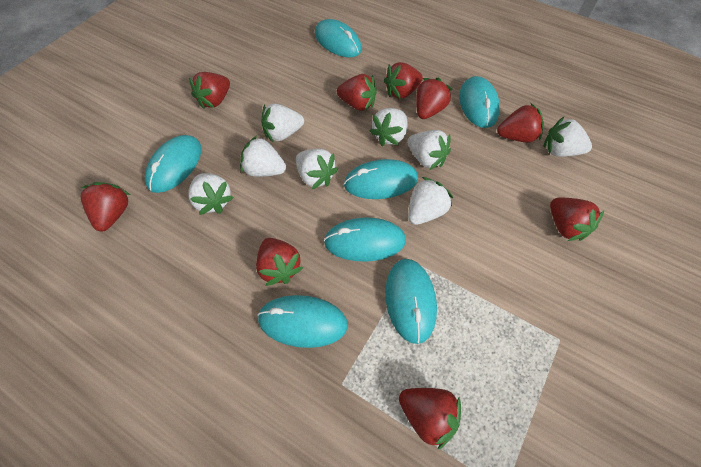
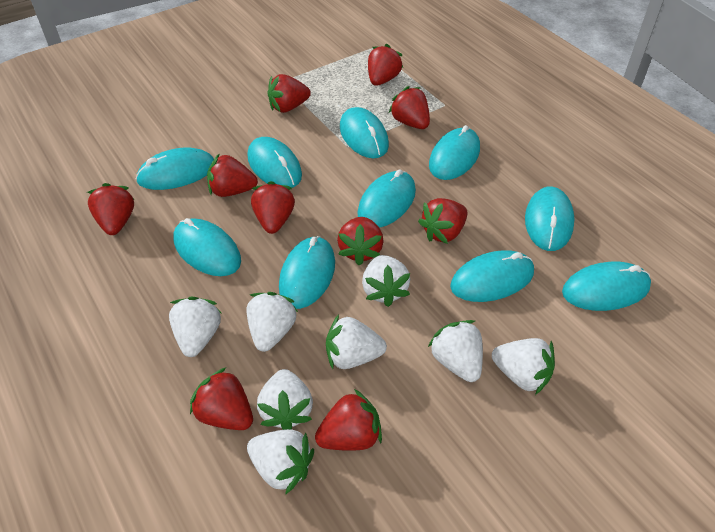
red strawberry: [80,182,130,231] [189,72,230,109] [256,238,303,286] [337,74,377,111] [384,62,423,99] [399,388,461,450] [416,78,453,119] [497,103,544,142] [550,198,604,241] = 9 -> [87,183,135,235] [190,368,253,430] [207,153,258,197] [251,181,295,234] [267,74,311,113] [315,389,382,451] [337,217,383,266] [368,44,403,86] [389,86,430,129] [418,198,468,244] = 10
turquoise mouse: [145,135,202,193] [257,295,348,348] [315,19,362,57] [324,217,406,262] [344,159,418,199] [385,259,437,344] [459,76,500,128] = 7 -> [136,147,214,190] [173,218,241,276] [247,137,302,188] [279,236,335,309] [340,107,389,158] [357,169,416,228] [429,125,480,180] [450,250,534,302] [525,187,574,251] [562,262,651,311] = 10

